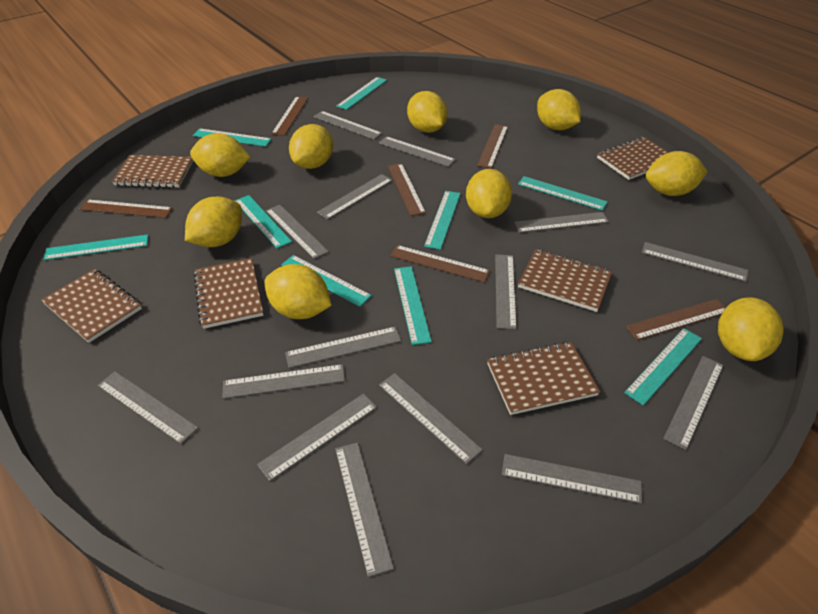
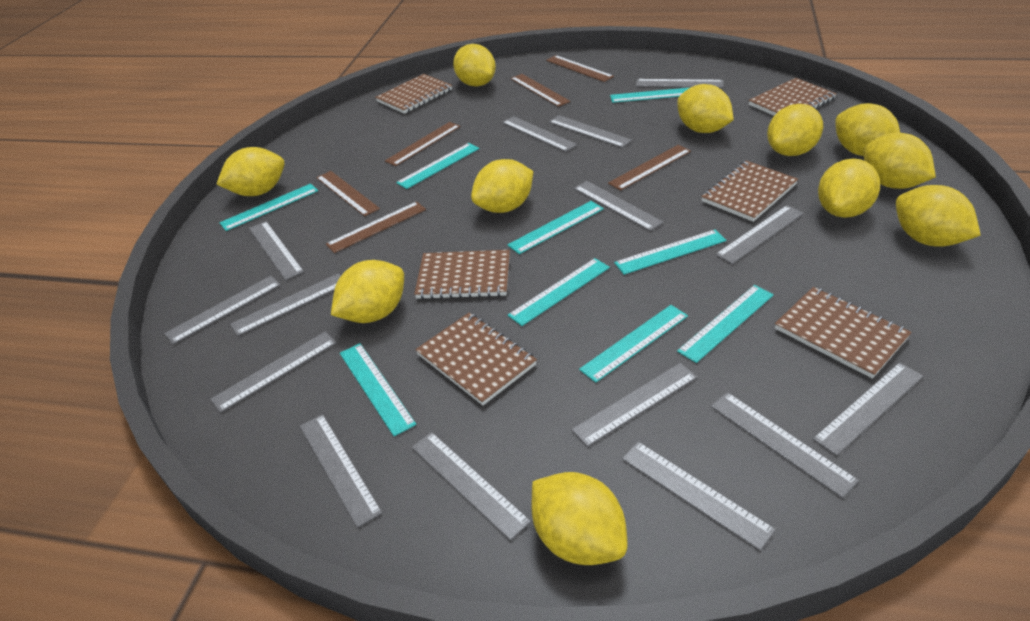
yellow lemon: [185,197,242,247] [190,133,250,177] [265,264,332,319] [289,124,333,169] [407,91,447,133] [466,169,512,218] [537,89,581,130] [646,151,708,196] [718,297,784,361] = 9 -> [217,147,285,196] [331,260,404,323] [453,44,496,86] [471,159,533,213] [531,472,627,565] [677,84,734,133] [767,104,823,156] [818,159,880,218] [835,103,900,156] [863,133,936,189] [896,185,981,247] = 11

